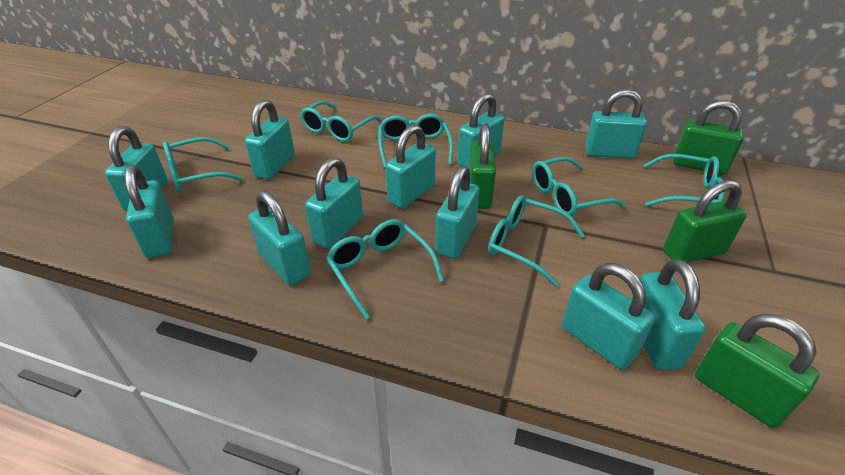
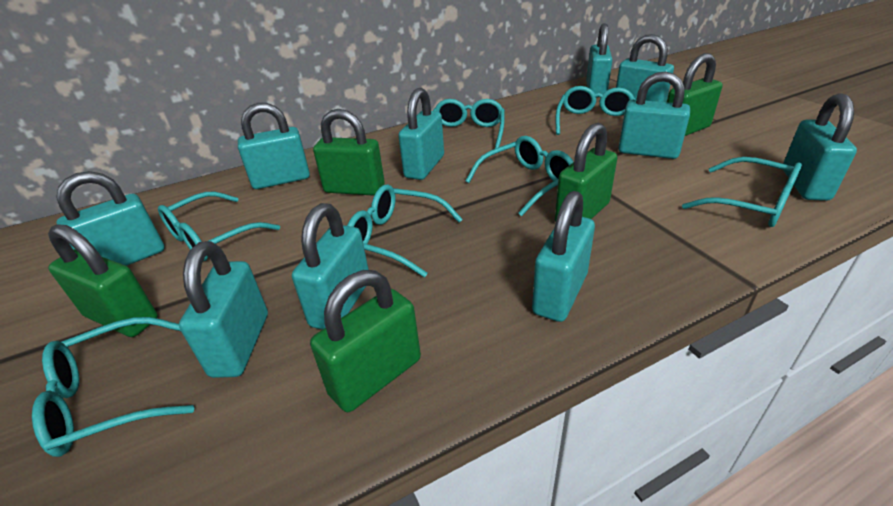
green padlock: [469,124,496,209] [663,180,747,262] [673,100,744,175] [695,314,820,428] = 4 -> [48,224,158,337] [310,270,421,412] [313,109,385,196] [555,123,617,222] [667,53,723,136] = 5
turquoise padlock: [105,126,168,211] [124,165,174,258] [245,99,295,180] [248,190,311,285] [305,158,363,249] [385,125,436,209] [435,166,480,259] [457,93,504,168] [562,263,655,369] [585,89,647,159] [640,259,706,370] = 11 -> [56,171,165,266] [179,241,268,378] [238,103,310,189] [292,203,369,330] [398,88,444,180] [532,191,595,322] [586,23,612,94] [616,34,674,102] [618,71,690,159] [783,93,857,201] = 10

